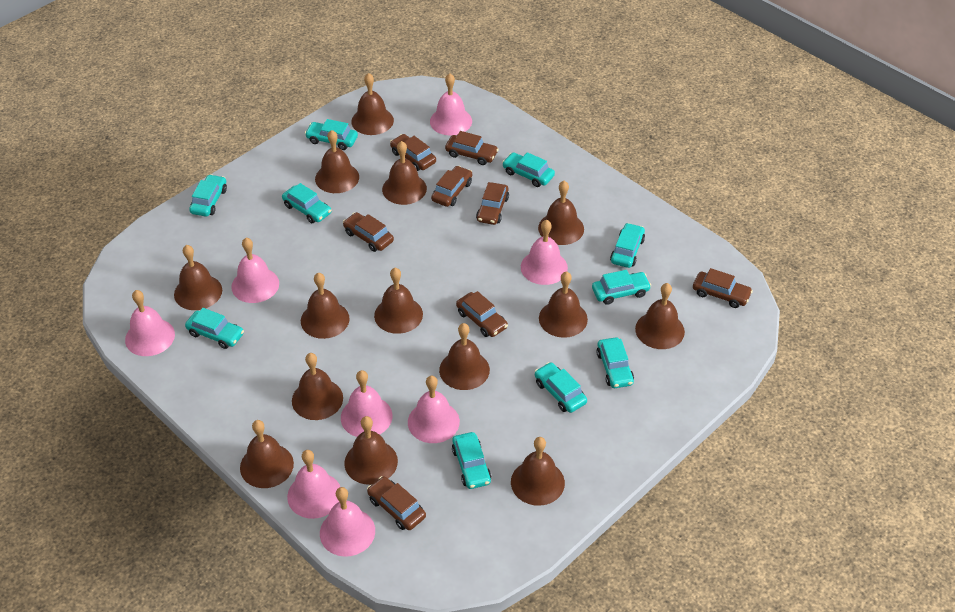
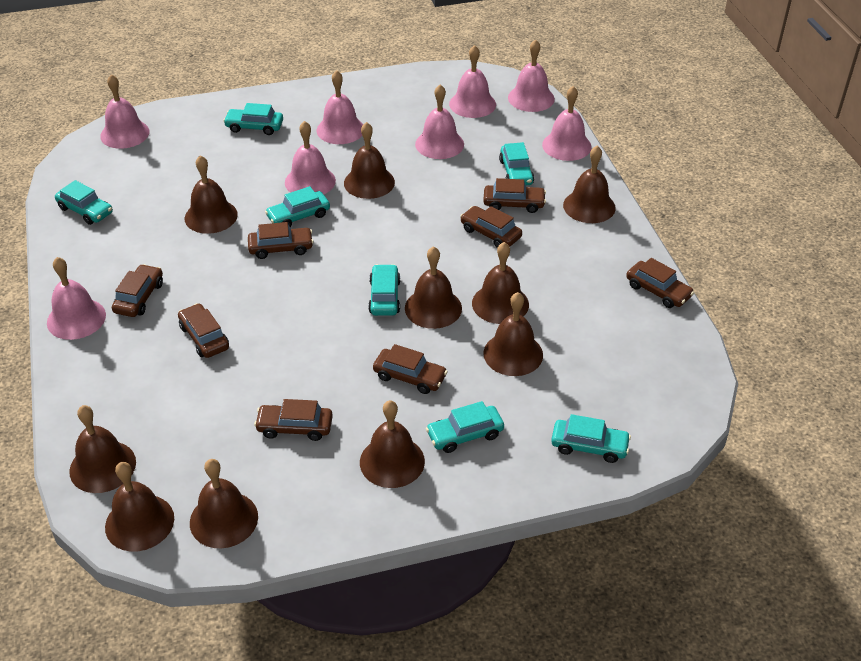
brown bell: [174,245,222,310] [240,420,294,488] [292,353,343,420] [301,272,350,339] [315,130,359,193] [344,416,398,485] [351,73,394,135] [374,268,423,334] [382,141,427,205] [439,323,490,390] [511,437,565,506] [538,181,584,245] [539,271,588,338] [635,283,685,349] = 14 -> [69,405,136,493] [105,462,174,551] [185,155,238,234] [190,459,258,548] [344,122,395,199] [360,400,425,488] [405,246,462,329] [472,242,529,324] [483,292,543,376] [563,146,616,223] = 10
turquoise car: [185,308,244,349] [189,174,227,217] [282,183,332,223] [305,119,358,150] [452,432,492,489] [502,152,555,187] [535,362,587,413] [592,270,651,305] [597,337,634,388] [610,223,645,268] = 10 -> [55,180,113,225] [223,103,283,135] [265,186,330,227] [368,264,401,316] [426,401,504,453] [499,142,534,185] [551,414,631,463] = 7

